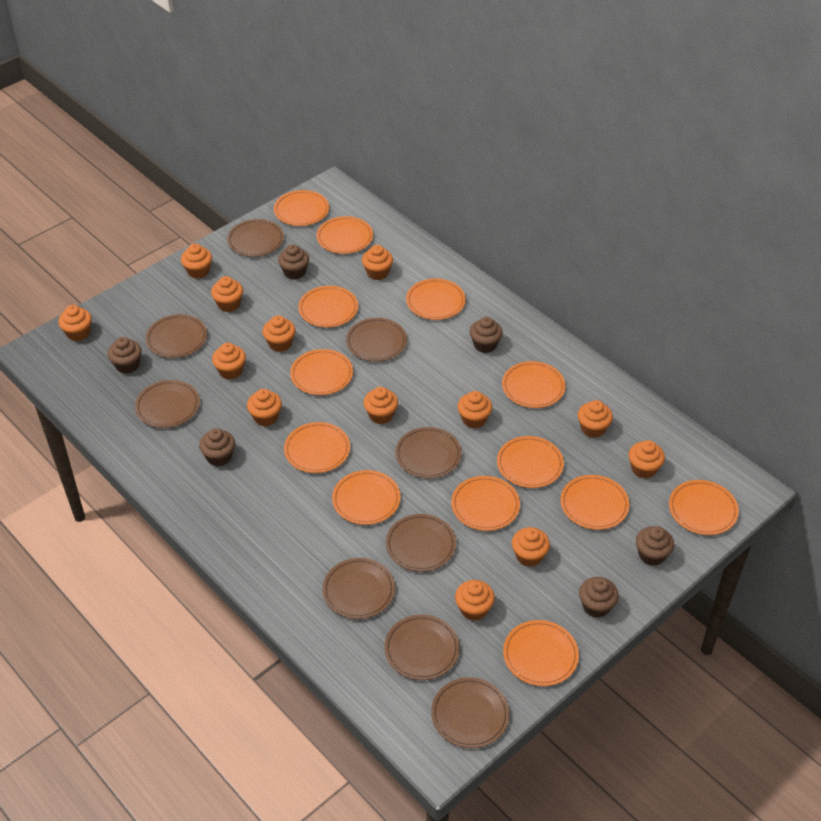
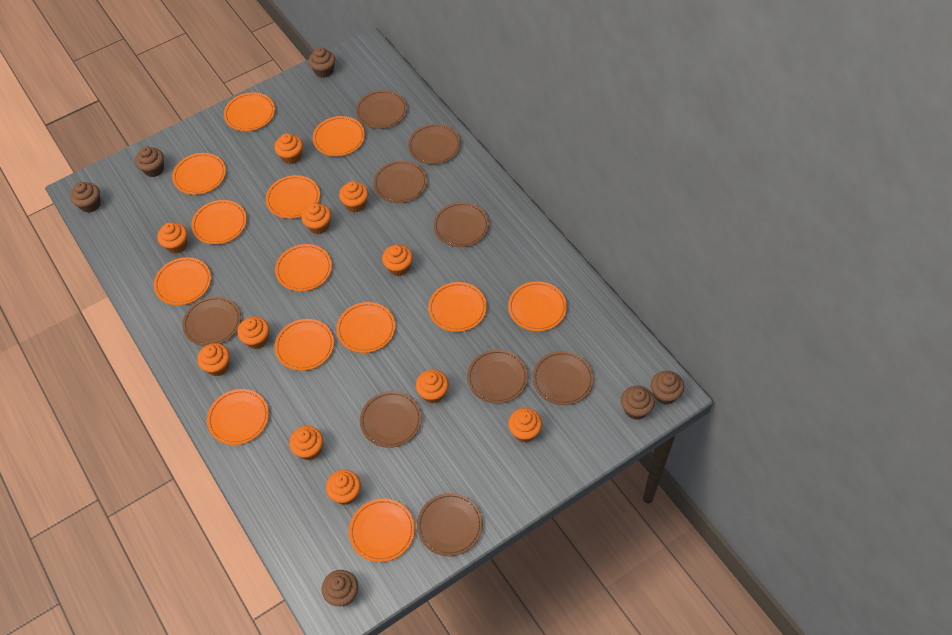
orange cupcake: [59,305,92,341] [181,243,212,279] [211,276,243,312] [212,343,246,380] [247,389,282,426] [263,315,295,352] [362,245,393,280] [363,387,398,424] [455,580,495,621] [457,391,492,429] [512,527,550,567] [578,400,613,438] [629,440,665,479] = 13 -> [157,223,188,254] [197,343,230,376] [237,317,269,349] [274,133,303,164] [289,426,323,460] [301,203,331,234] [326,470,361,505] [339,181,368,212] [382,245,413,276] [416,370,449,403] [508,408,542,442] = 11

